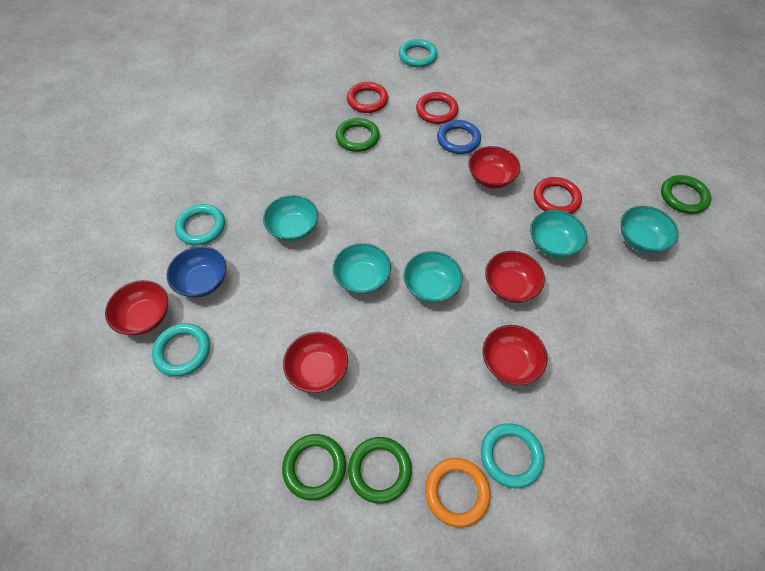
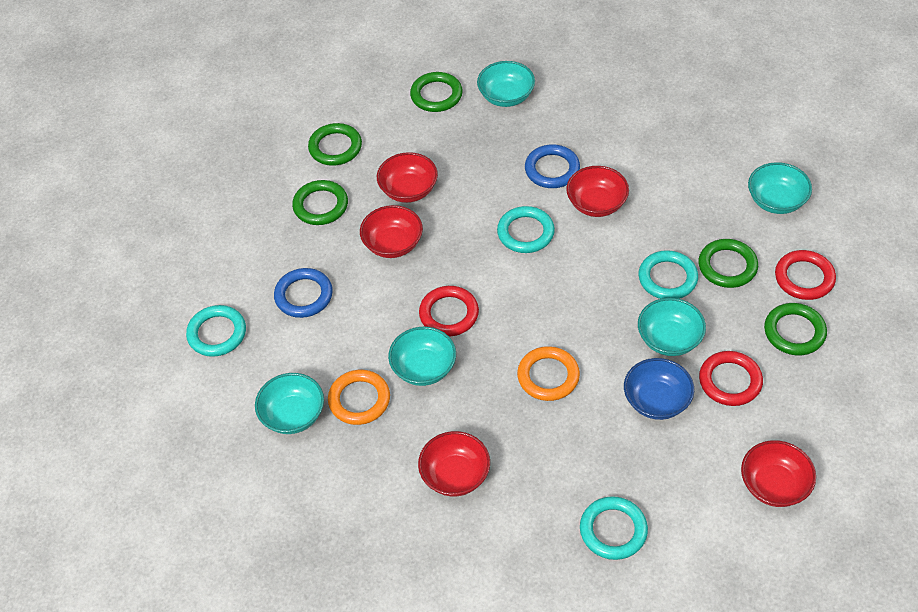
blue ring: [437,120,481,154] = 1 -> [274,268,333,318] [525,144,580,188] = 2
green ring: [282,434,346,500] [336,118,380,152] [348,437,412,504] [661,175,712,214] = 4 -> [292,180,348,225] [308,123,362,166] [410,72,463,112] [698,239,758,288] [764,303,827,355] = 5
orange ring: [425,458,490,528] = 1 -> [328,370,390,425] [517,346,580,401] = 2

